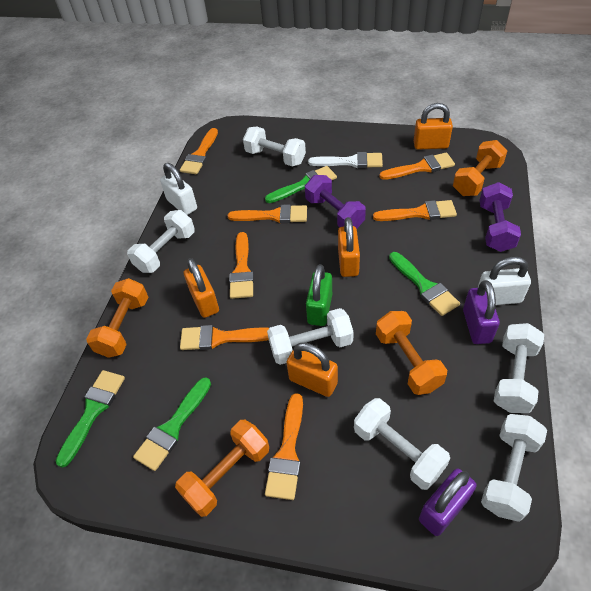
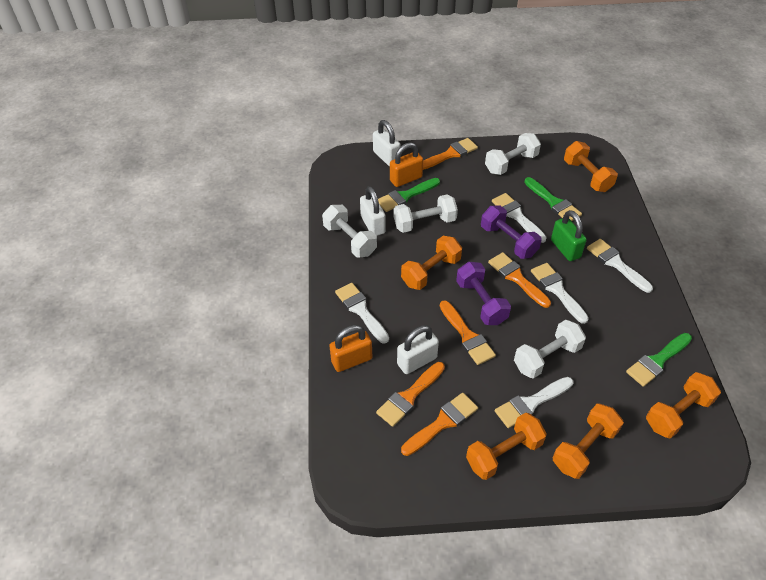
green brush: [56,370,125,468] [133,377,211,471] [265,166,337,203] [389,252,460,316] = 4 -> [378,178,440,212] [524,177,582,221] [626,333,692,387] = 3
orange brush: [180,128,218,174] [180,325,269,350] [228,204,307,223] [229,232,254,299] [265,393,303,500] [373,200,457,221] [379,152,455,180] = 7 -> [376,362,445,427] [401,393,478,456] [423,138,478,170] [440,300,496,365] [488,252,551,308] = 5
orange dumbbell: [86,278,148,358] [175,420,269,517] [376,311,447,395] [453,140,507,196] = 4 -> [401,236,462,290] [466,413,547,480] [553,404,624,479] [564,141,618,192] [646,372,721,439] = 5
orange padlock: [184,258,219,318] [286,343,338,397] [338,217,360,277] [414,103,453,150] = 4 -> [329,325,372,372] [390,142,423,187] = 2
purple padlock: [419,469,477,536] [463,280,500,344] = 2 -> none = 0
white brush: [308,152,383,168] = 1 -> [335,283,389,344] [492,193,547,243] [495,377,573,428] [531,263,589,324] [587,239,653,293] = 5
white dumbbell: [127,210,195,273] [243,127,306,166] [267,308,354,365] [354,398,450,490] [481,414,547,522] [494,323,544,413] = 6 -> [322,205,377,258] [394,194,458,233] [485,133,541,175] [514,320,586,379] = 4
white padlock: [160,163,197,215] [478,257,531,305] = 2 -> [360,186,386,236] [373,120,401,166] [397,325,439,374] = 3

